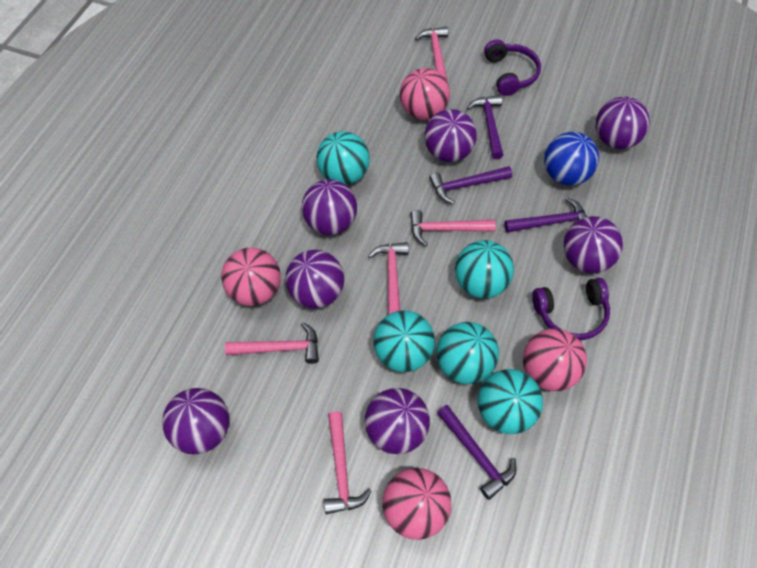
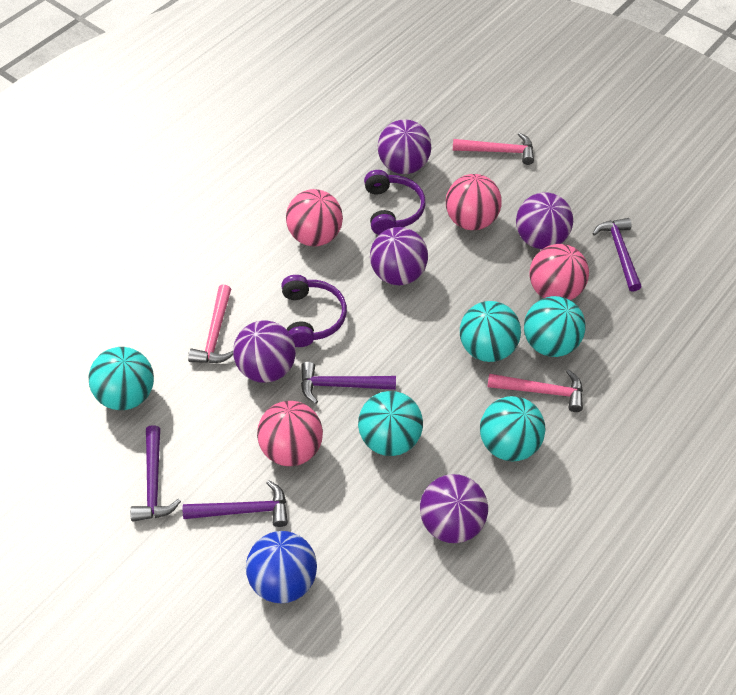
pink hammer: [225,322,319,364] [324,411,372,514] [368,242,409,315] [410,210,496,246] [415,27,448,80] = 5 -> [188,285,233,363] [453,133,534,165] [488,369,583,412] = 3
purple ball: [162,388,229,454] [285,250,344,308] [302,179,357,235] [365,388,430,454] [424,109,477,162] [563,216,623,273] [595,97,650,149] = 7 -> [233,320,296,383] [370,227,428,285] [378,120,431,174] [420,474,488,543] [516,192,573,249] = 5

